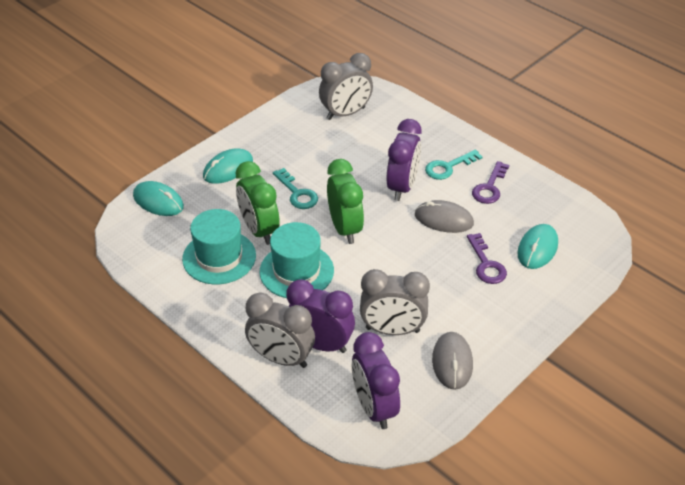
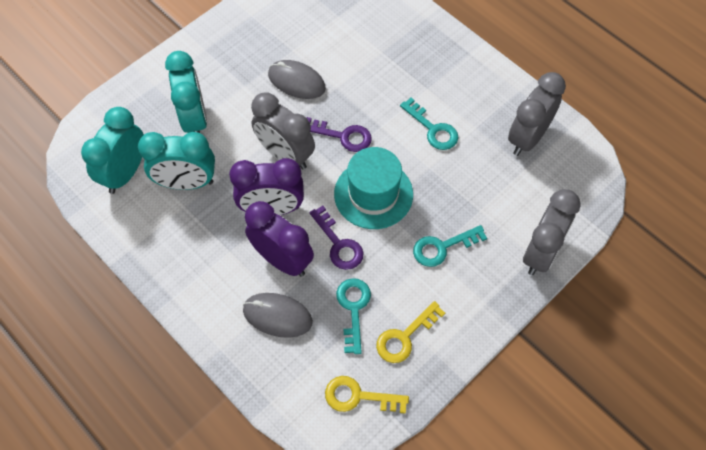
green clock: [235,161,280,245] [327,159,364,244] = 2 -> none = 0
purple clock: [286,279,355,353] [352,332,400,429] [387,119,422,201] = 3 -> [229,158,304,215] [245,201,314,277] = 2
turquoise clock: none = 0 -> [81,107,144,194] [138,132,215,190] [165,51,207,133] = 3
turquoise hat: [182,209,256,284] [260,222,334,298] = 2 -> [334,147,413,229] = 1
turquoise key: [273,168,318,209] [425,150,482,180] = 2 -> [336,278,371,354] [400,98,459,150] [413,225,487,267] = 3
turquoise mouse: [133,181,184,216] [203,148,253,184] [517,224,558,269] = 3 -> none = 0
yellow key: none = 0 -> [325,376,409,414] [376,301,445,363] = 2

